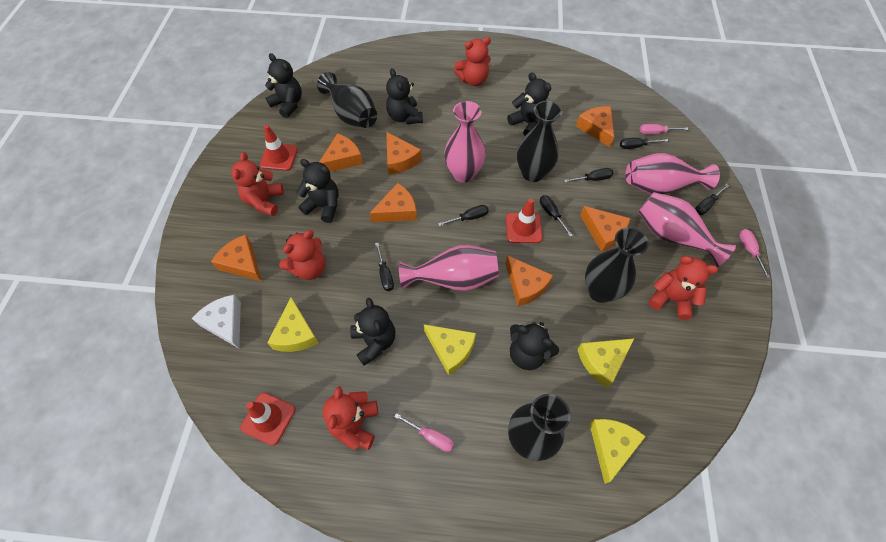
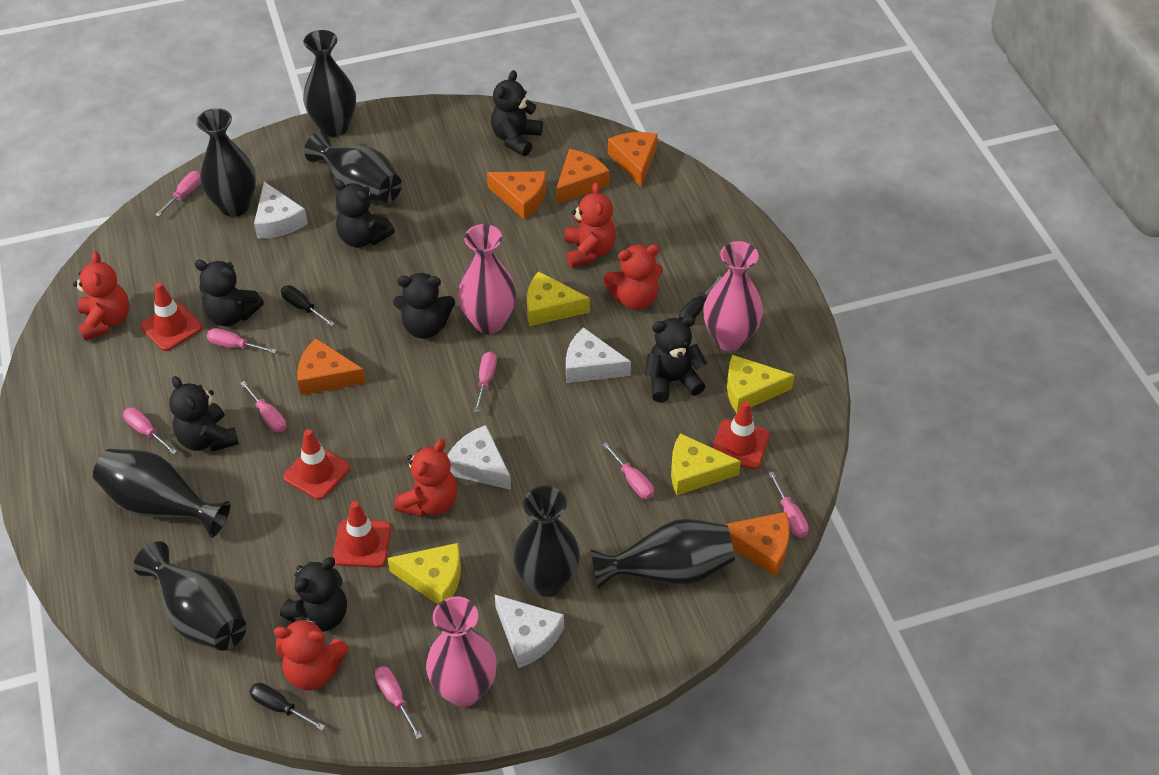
black screwdriver: [375,243,394,291] [438,205,489,226] [540,195,573,237] [564,168,613,183] [620,138,668,149] [695,184,729,215] = 6 -> [249,683,325,731] [281,285,335,326] [679,276,722,320] = 3
black teddy bear: [265,53,302,118] [296,159,339,223] [350,298,396,365] [386,68,423,124] [507,72,551,136] [510,322,559,370] = 6 -> [169,376,239,452] [195,260,264,326] [280,557,347,632] [333,179,395,248] [393,273,455,339] [491,70,543,156] [645,316,707,402] = 7
black vase: [317,72,377,128] [508,394,570,461] [517,101,562,182] [585,227,649,303] = 4 -> [93,449,231,538] [133,541,247,651] [196,108,256,217] [303,30,356,137] [304,131,402,203] [513,486,580,597] [591,519,735,589] = 7
orange cheese: [211,234,261,281] [319,133,363,172] [369,183,417,223] [386,132,422,174] [505,255,553,306] [576,106,614,147] [580,206,631,252] = 7 -> [297,338,366,395] [487,171,546,219] [556,149,610,204] [608,132,658,187] [725,512,790,576] = 5
pink screwdriver: [394,413,454,452] [640,124,688,135] [739,229,770,278] = 3 -> [123,408,177,455] [156,171,200,217] [207,328,277,354] [240,381,286,432] [375,666,422,739] [474,351,497,413] [602,442,654,499] [768,472,809,537] = 8
pink vase: [399,245,499,291] [444,101,486,183] [625,153,720,194] [638,192,736,267] = 4 -> [426,597,497,707] [458,224,516,334] [704,241,763,351] = 3
red traffic cone: [240,393,296,446] [260,125,298,171] [506,199,543,243] = 3 -> [140,282,202,351] [283,429,350,500] [333,501,391,568] [712,401,770,469] = 4
white cheese: [192,295,241,348] = 1 -> [254,182,308,239] [447,425,511,490] [495,595,564,668] [566,327,631,383] = 4

